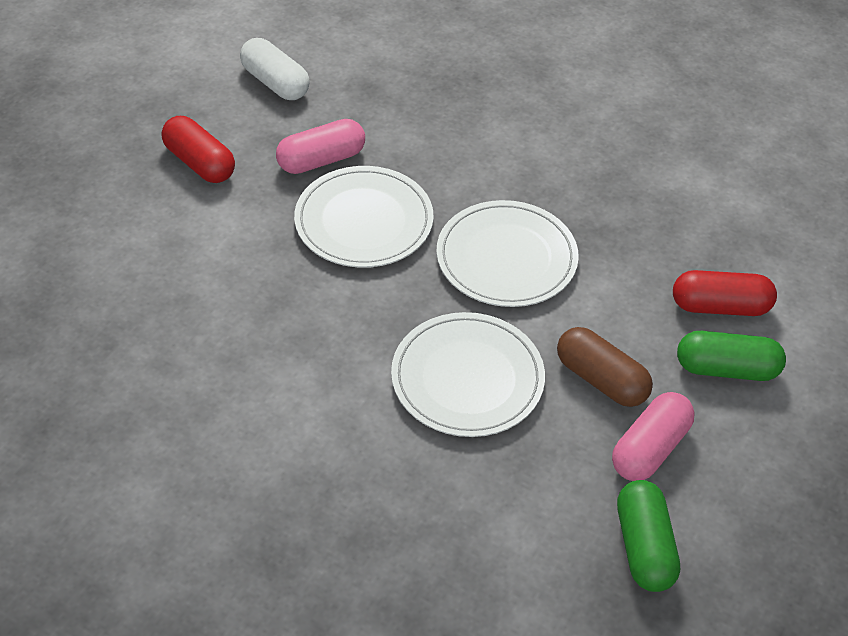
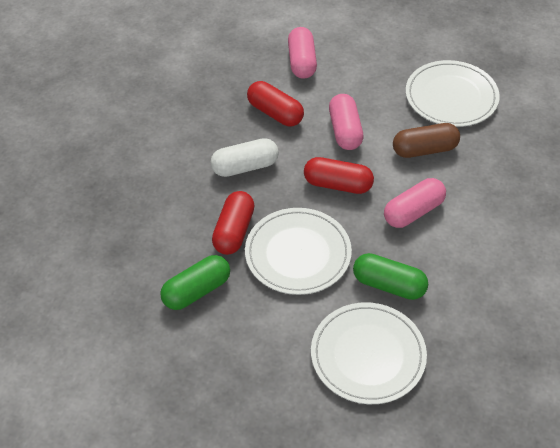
pink capsule: [276,119,365,174] [612,392,695,481] = 2 -> [288,27,317,79] [329,94,364,150] [384,178,446,228] = 3
red capsule: [161,116,235,183] [673,270,777,316] = 2 -> [212,191,255,255] [247,81,304,126] [304,157,374,194] = 3

